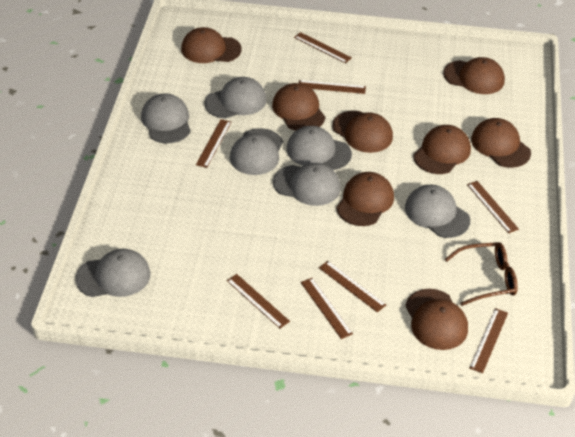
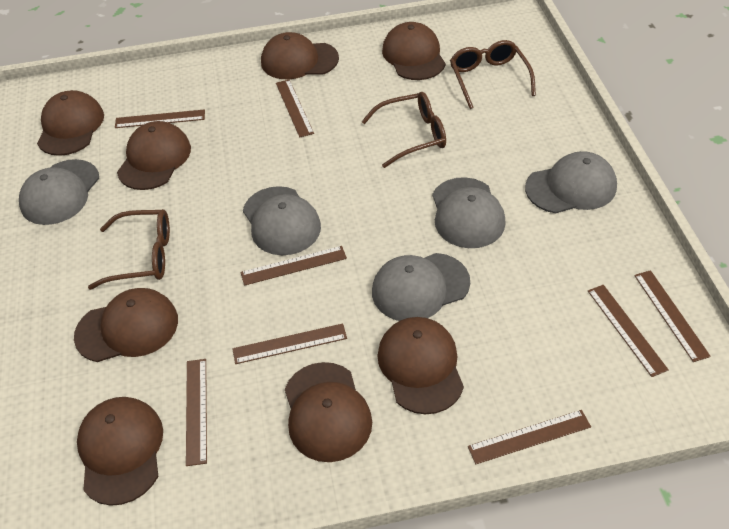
brown glasses: [445,242,518,306] = 1 -> [88,209,170,290] [361,92,446,168] [450,40,536,109] = 3
grey cap: [75,249,150,297] [141,93,191,143] [205,77,267,119] [230,128,283,175] [273,163,341,206] [287,126,352,170] [405,185,470,238] = 7 -> [19,159,99,225] [243,186,321,255] [372,253,470,321] [432,177,506,248] [525,151,617,213] = 5

